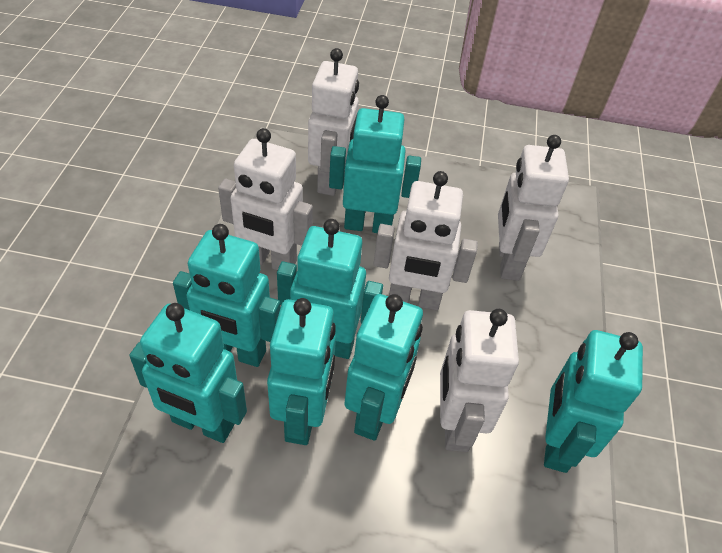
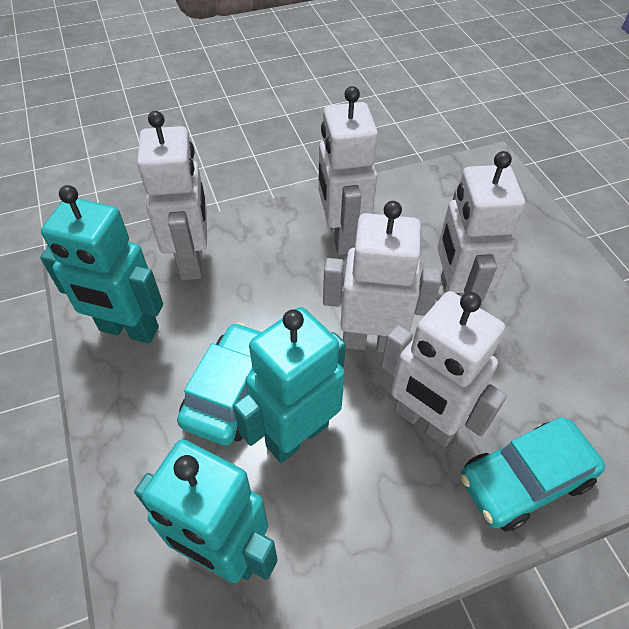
turquoise car: none = 0 -> [177,322,261,446] [460,417,605,532] = 2
turquoise robot: [129,303,247,443] [173,224,280,367] [267,298,336,445] [277,219,383,359] [329,95,421,233] [344,294,423,441] [544,330,643,473] = 7 -> [40,185,163,344] [134,439,278,583] [233,307,346,463] = 3

